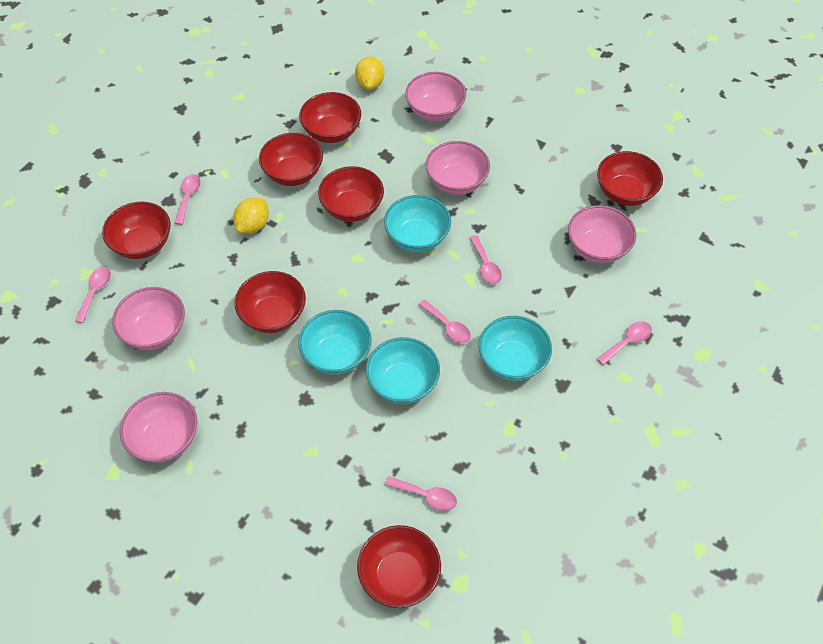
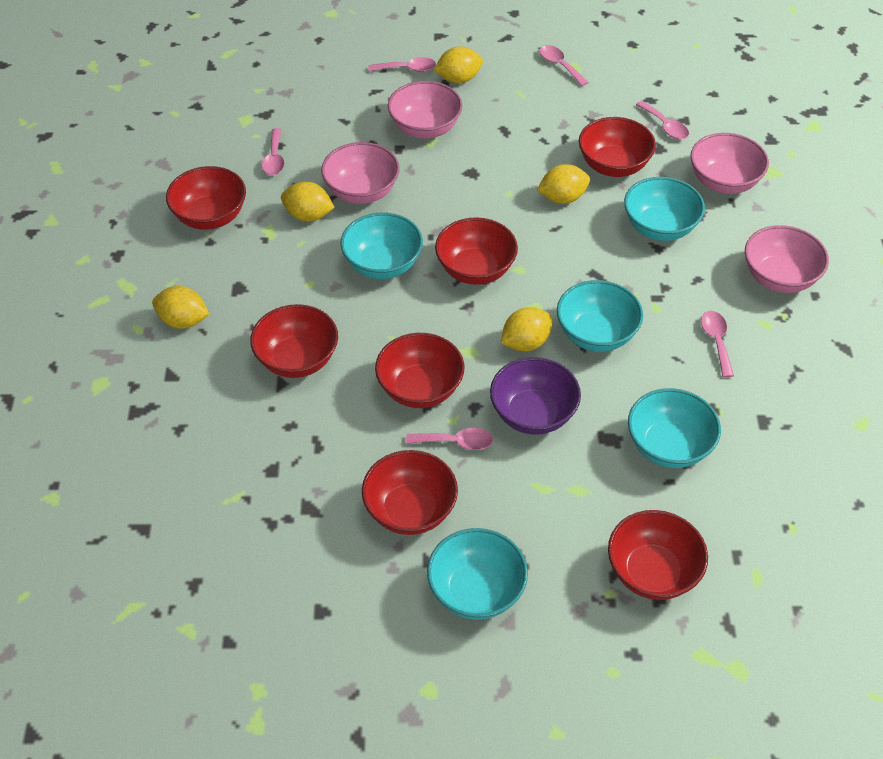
pink bowl: [112,287,185,350] [120,392,197,463] [405,72,466,121] [426,141,490,195] [568,205,636,263] = 5 -> [321,142,400,204] [388,81,462,139] [690,133,769,194] [745,225,829,293] = 4
purple bowl: none = 0 -> [490,357,581,435] = 1
turquoise bowl: [298,310,372,375] [366,337,440,404] [384,195,451,252] [478,316,552,381] = 4 -> [340,213,423,279] [427,528,528,620] [557,280,643,352] [624,177,705,241] [628,388,721,468] = 5
yellow lemon: [233,198,269,234] [355,56,384,90] = 2 -> [152,286,209,329] [281,182,335,221] [434,46,483,83] [501,307,553,351] [537,164,590,204] = 5

